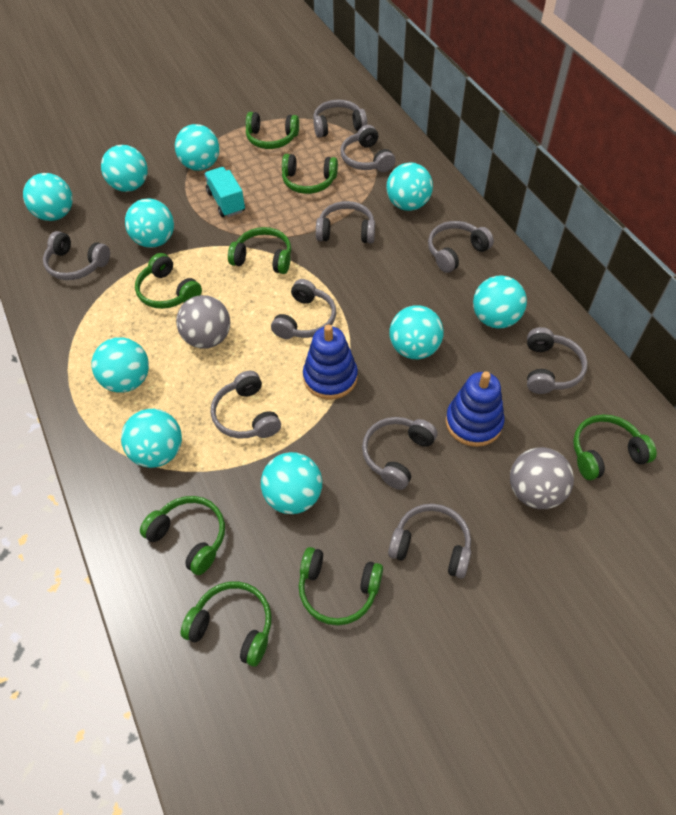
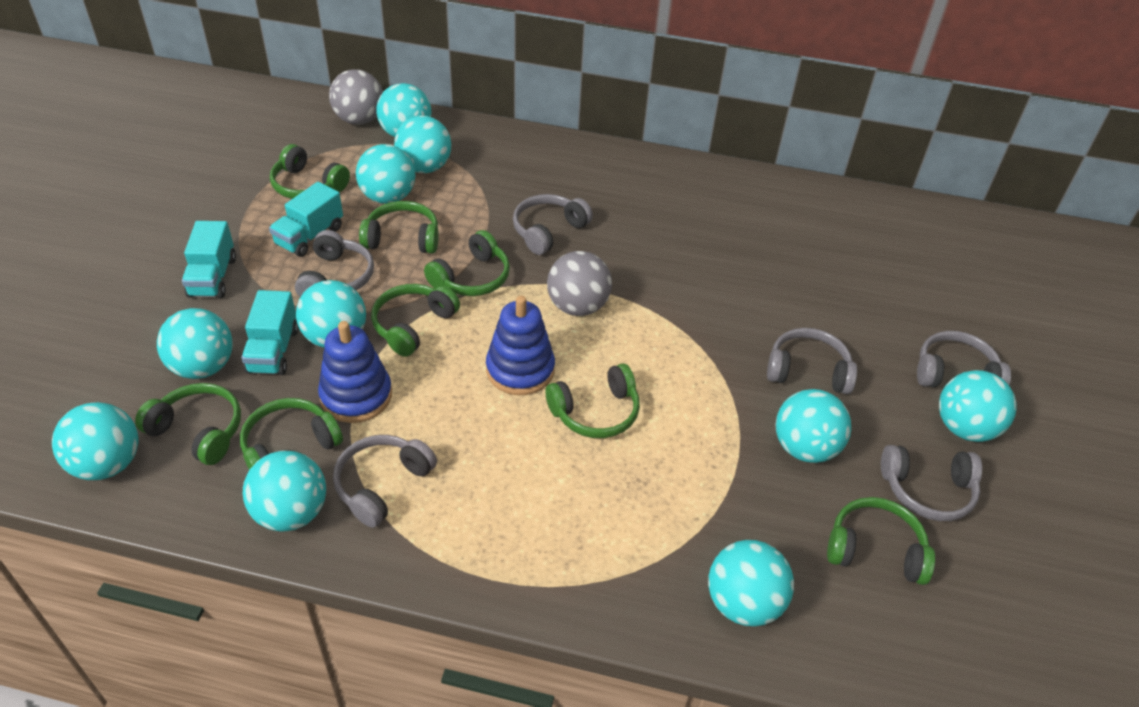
grey headphones: [43,231,110,280] [210,371,281,439] [271,279,336,339] [313,100,367,138] [316,201,375,243] [341,125,395,172] [362,417,437,490] [388,504,471,579] [428,221,494,273] [527,327,588,394] = 10 -> [295,230,374,297] [333,435,437,528] [513,194,593,255] [767,328,857,394] [881,445,982,521] [917,331,1011,387] = 6
turquoise truck: [204,167,245,217] = 1 -> [182,221,236,298] [241,290,299,375] [269,182,343,257] = 3

